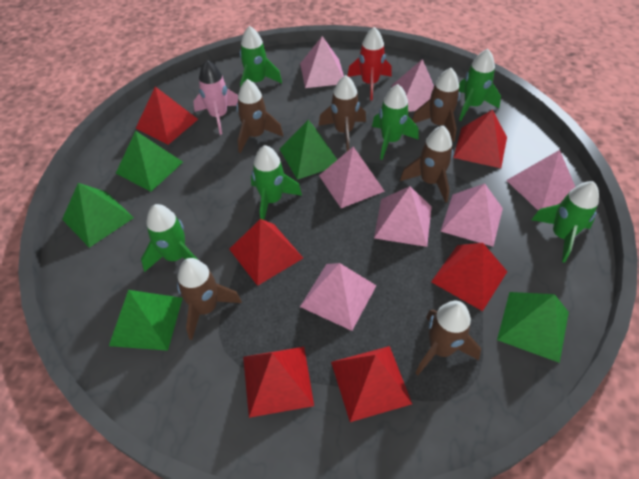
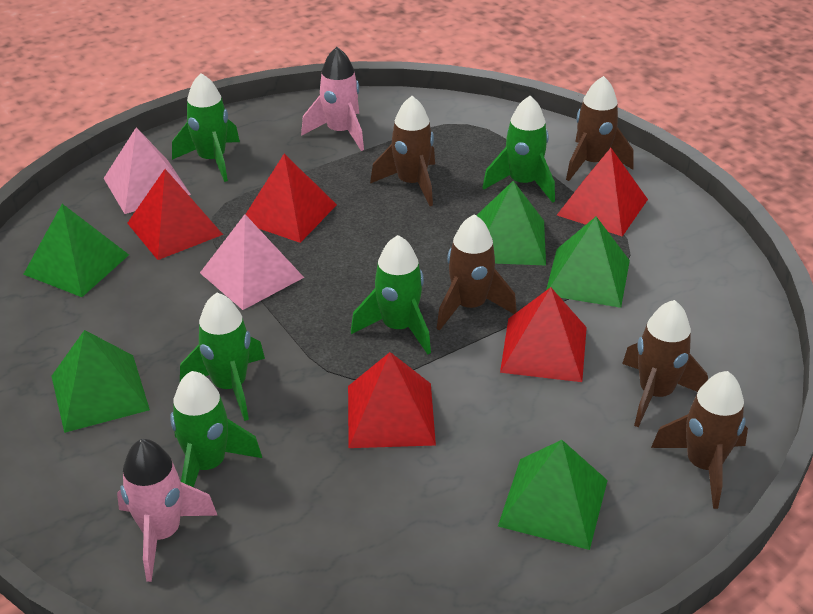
brown rocket: [177,258,242,340] [236,79,283,153] [318,75,366,151] [400,126,453,203] [412,68,460,142] [416,301,481,375] = 6 -> [370,96,435,206] [437,214,517,331] [566,76,634,181] [622,300,708,427] [651,371,748,509] = 5
green rocket: [141,204,198,272] [240,26,282,88] [251,145,302,220] [372,84,419,160] [459,49,501,121] [532,181,599,263] = 6 -> [170,371,262,487] [172,73,240,182] [180,293,265,421] [351,235,431,354] [482,96,555,203] = 5
pink pyramid: [300,36,344,88] [300,263,377,331] [319,147,385,208] [374,186,432,247] [392,59,434,112] [441,183,503,247] [506,150,575,210] = 7 -> [104,127,191,214] [200,214,304,310] = 2
pink rocket: [193,60,238,135] = 1 -> [117,439,218,582] [301,47,364,151] = 2
red pyramid: [135,87,198,145] [229,219,303,286] [243,347,314,418] [331,346,412,422] [431,243,507,311] [453,110,507,168] = 6 -> [127,169,223,260] [246,154,337,243] [348,352,436,448] [500,287,587,382] [557,148,648,236] = 5
red rocket: [348,27,392,100] = 1 -> none = 0

